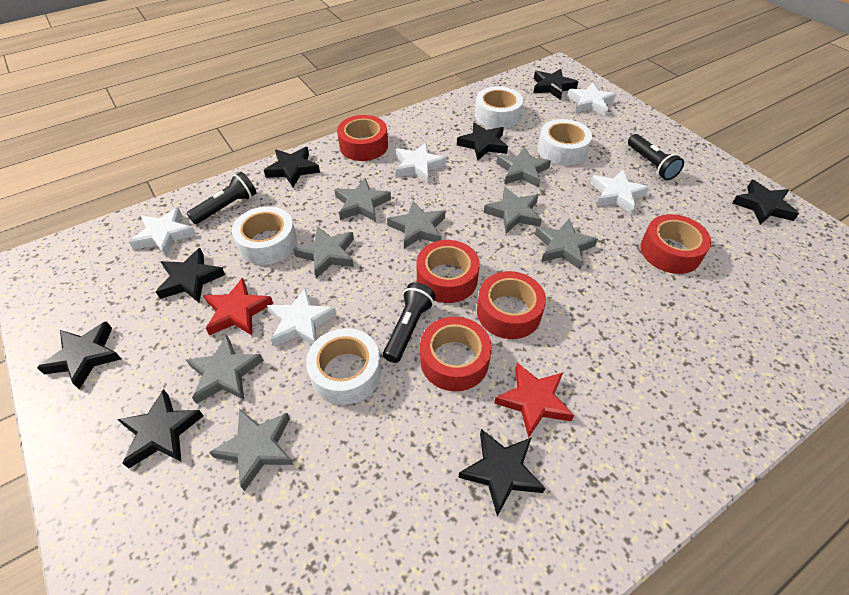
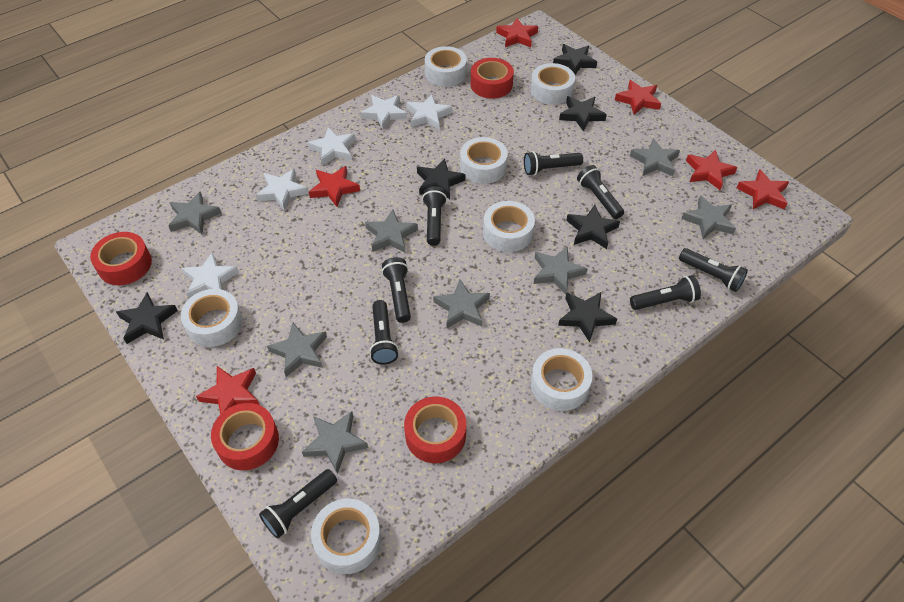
black flashlight: [187,172,257,224] [383,282,436,363] [628,134,684,180] = 3 -> [259,469,337,539] [369,300,399,365] [382,257,411,323] [422,186,447,246] [524,151,583,176] [577,165,624,219] [630,275,701,310] [679,248,748,292] = 8
black star: [37,321,121,390] [117,389,204,468] [156,248,225,302] [264,147,320,187] [457,122,508,160] [458,429,545,516] [533,69,578,100] [732,180,799,225] = 8 -> [116,292,178,344] [417,159,465,199] [553,44,597,75] [558,292,617,342] [559,96,607,132] [566,205,620,249] = 6
red star: [204,278,273,335] [494,363,574,438] = 2 -> [196,366,260,414] [309,166,360,207] [496,18,538,47] [615,80,661,115] [686,150,737,190] [737,169,789,210] = 6
red tape: [337,115,388,161] [417,240,480,303] [420,317,492,391] [477,271,546,339] [640,214,711,274] = 5 -> [90,232,152,285] [211,403,279,470] [404,396,466,463] [471,58,514,99] = 4
white tape: [232,206,297,265] [306,328,381,405] [475,86,523,129] [538,119,592,166] = 4 -> [181,289,243,347] [311,498,381,574] [425,46,467,87] [460,137,508,184] [483,201,535,252] [530,63,575,105] [531,348,593,411] = 7

